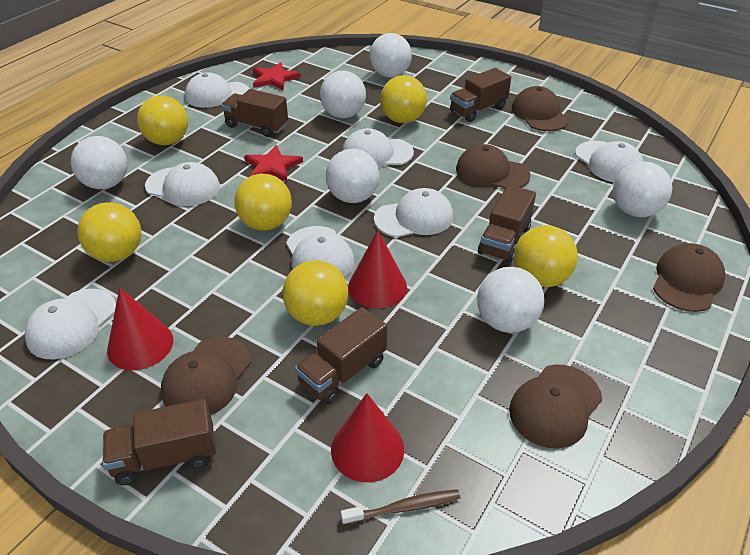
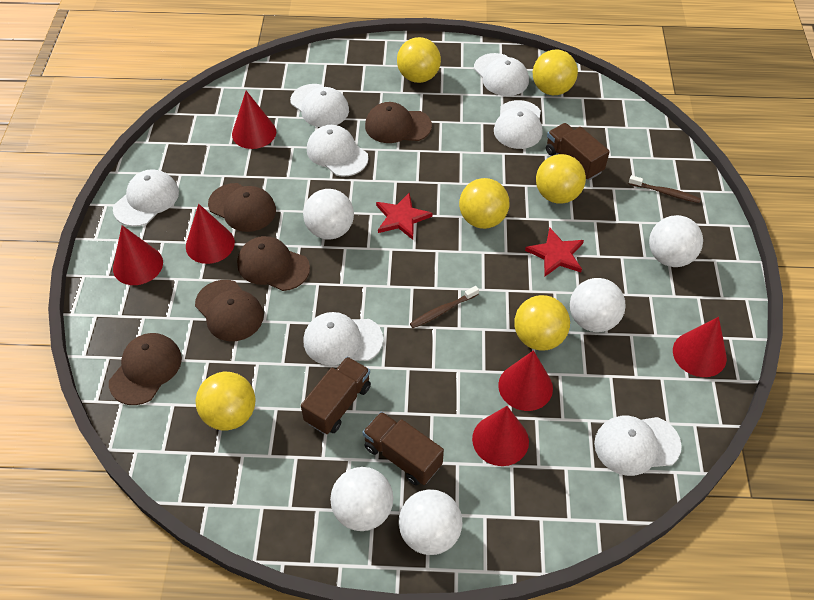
brown toothbrush: [341,489,460,525] = 1 -> [410,286,479,328] [629,175,701,203] = 2
brown truck: [103,399,216,485] [221,89,288,137] [295,307,387,405] [450,68,511,122] [478,185,536,263] = 5 -> [301,357,371,434] [363,412,444,486] [546,123,610,180] = 3
red cone: [107,288,173,371] [331,393,404,482] [348,230,407,309] = 3 -> [113,225,163,285] [186,204,235,264] [232,91,276,149] [472,406,529,466] [498,350,553,411] [673,317,727,377] = 6
white ball: [71,136,128,189] [320,71,366,118] [326,149,380,203] [370,33,412,77] [477,267,545,333] [613,161,672,217] = 6 -> [303,189,354,239] [330,467,393,531] [399,489,462,555] [570,278,626,332] [649,215,703,267] = 5

